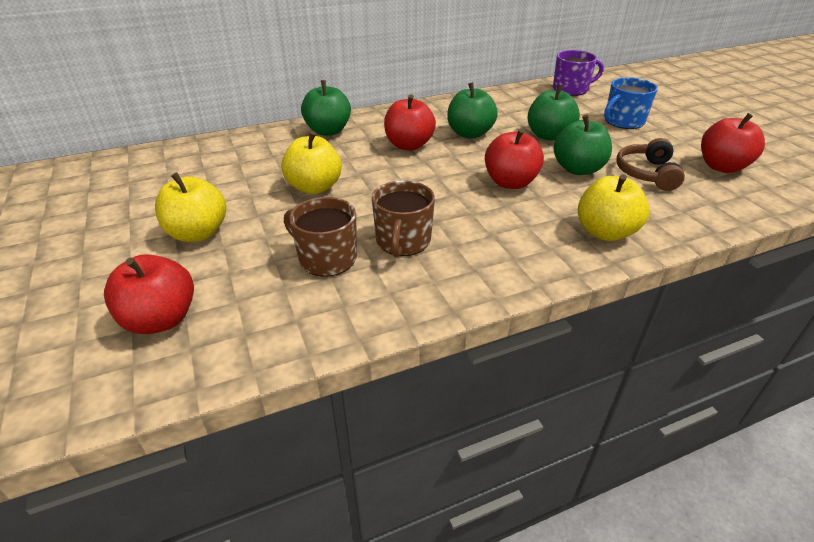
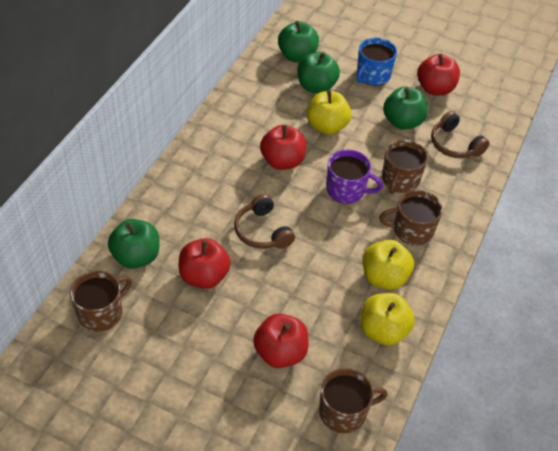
brown headphones: [616,138,685,191] = 1 -> [234,194,295,249] [431,111,490,158] = 2
brown mug: [284,197,357,277] [372,180,435,257] = 2 -> [70,270,132,332] [319,368,388,433] [379,190,443,246] [382,139,428,194] = 4

